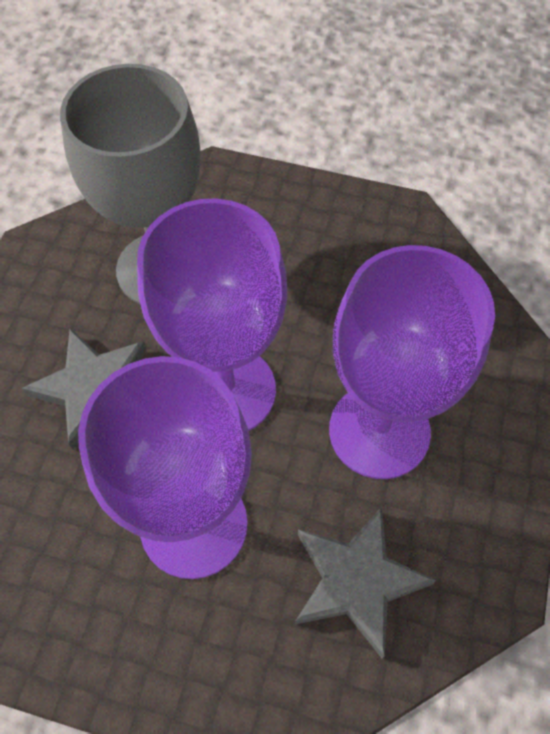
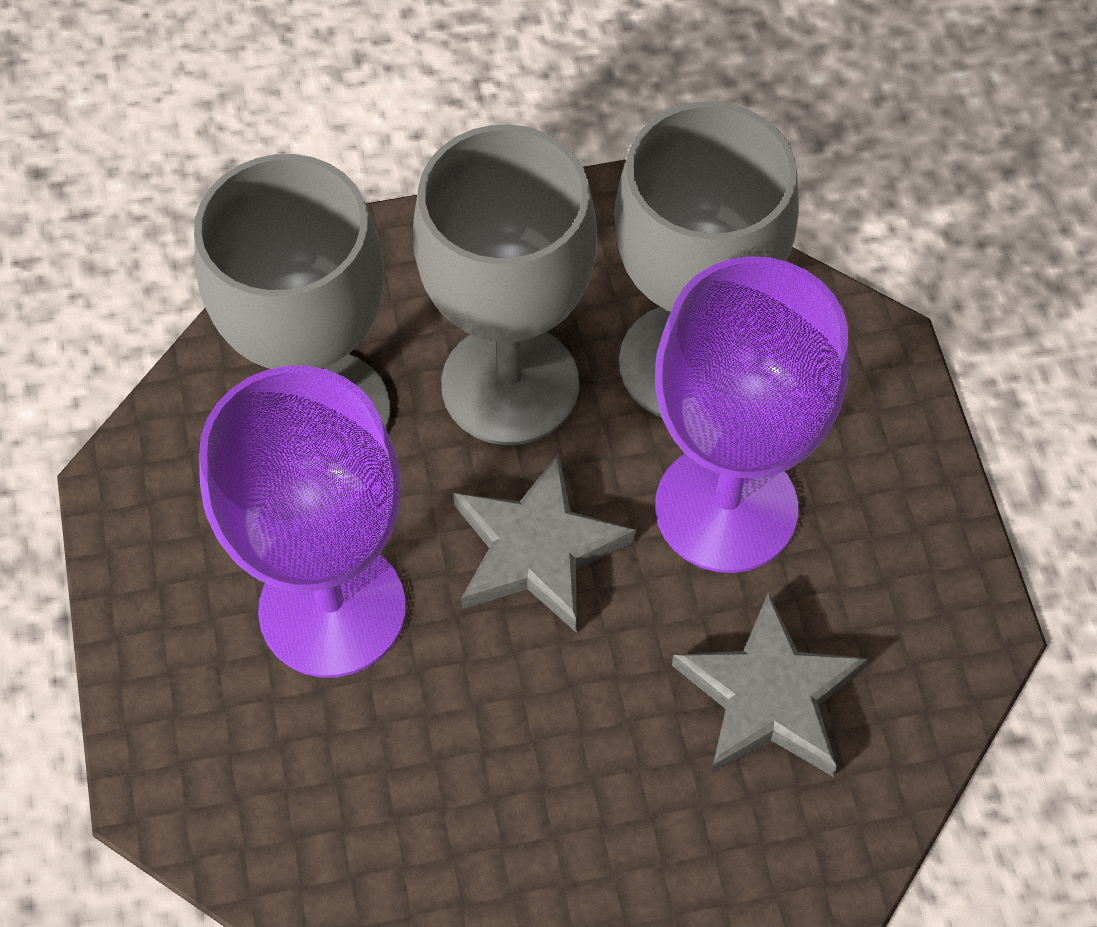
grey goblet: [60,64,201,304] = 1 -> [194,154,390,430] [413,124,597,445] [614,101,799,417] = 3
purple goblet: [78,356,252,579] [137,198,287,430] [329,245,495,479] = 3 -> [199,366,406,677] [655,256,849,573] = 2

